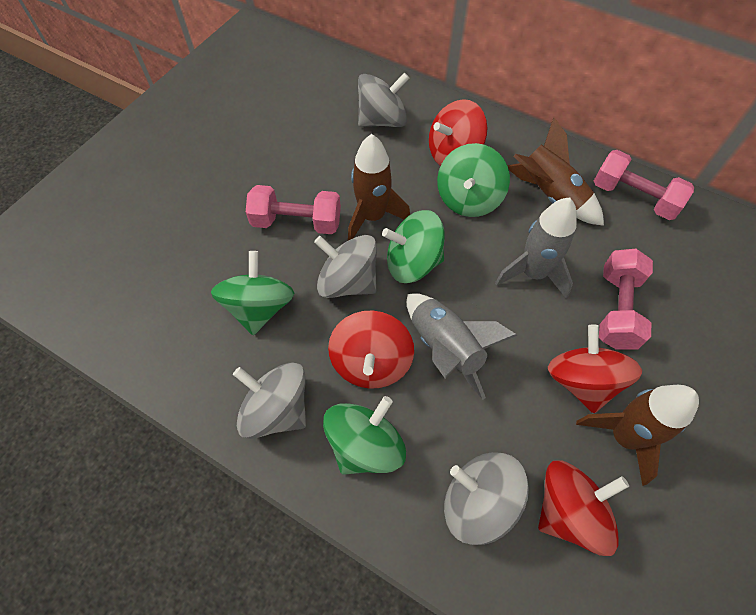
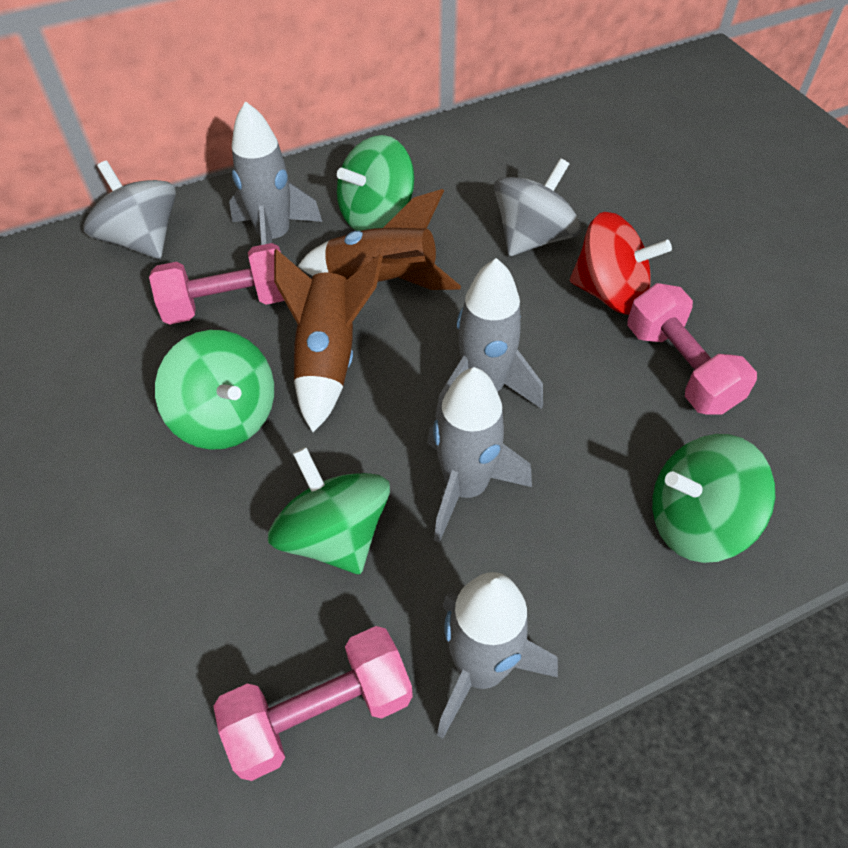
brown rocket: [348,134,410,240] [507,117,604,226] [576,385,699,486] = 3 -> [274,249,383,432] [298,189,461,290] = 2
grey rocket: [407,293,518,400] [495,197,577,299] = 2 -> [229,101,322,245] [427,367,532,543] [435,258,543,420] [437,572,558,739] = 4
grey spinning top: [233,362,306,439] [314,235,377,298] [358,72,409,127] [444,452,529,545] = 4 -> [83,161,176,259] [494,158,581,256] = 2
red spinning top: [328,311,414,389] [429,99,487,166] [538,460,629,556] [548,324,642,413] = 4 -> [570,212,672,315] = 1

